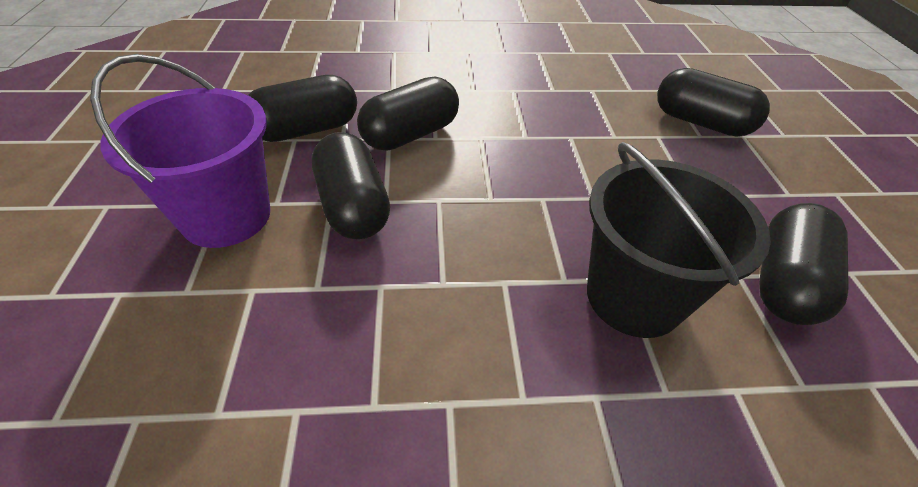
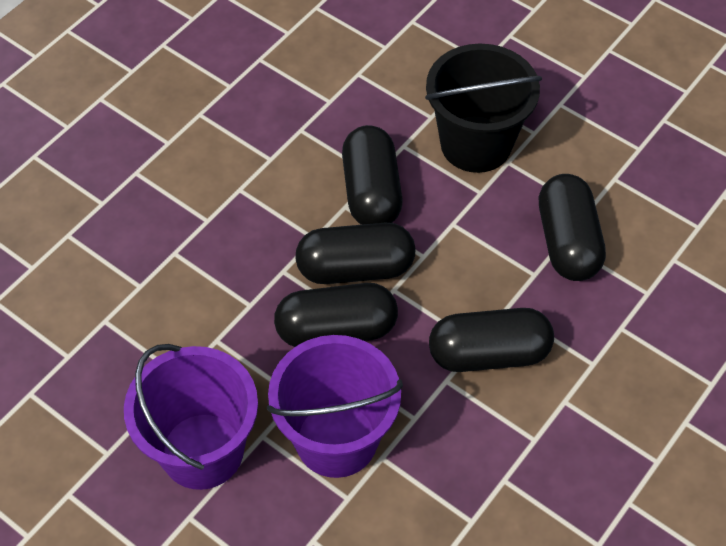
purple bucket: [90,54,270,248] = 1 -> [124,344,258,490] [267,335,403,478] = 2

